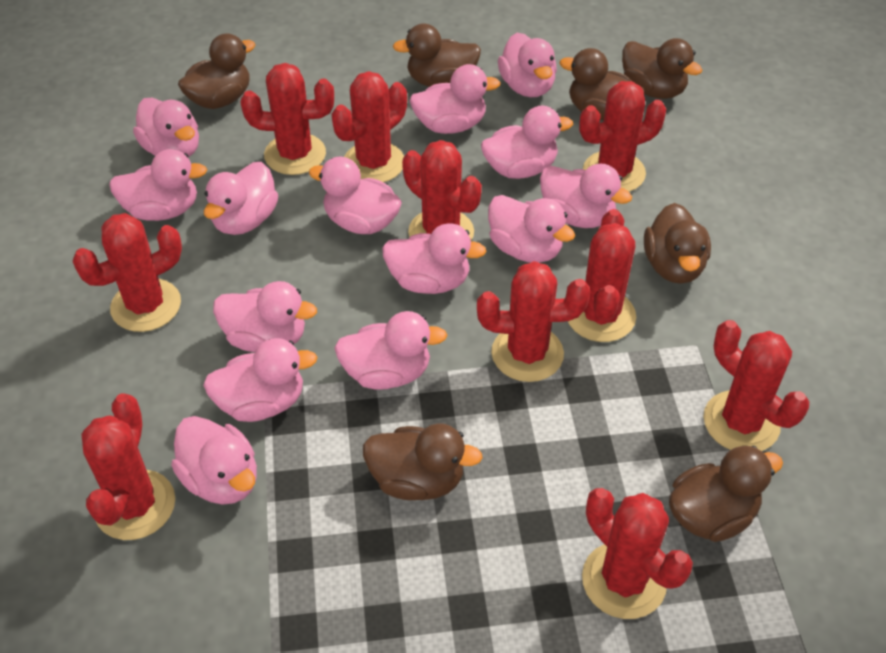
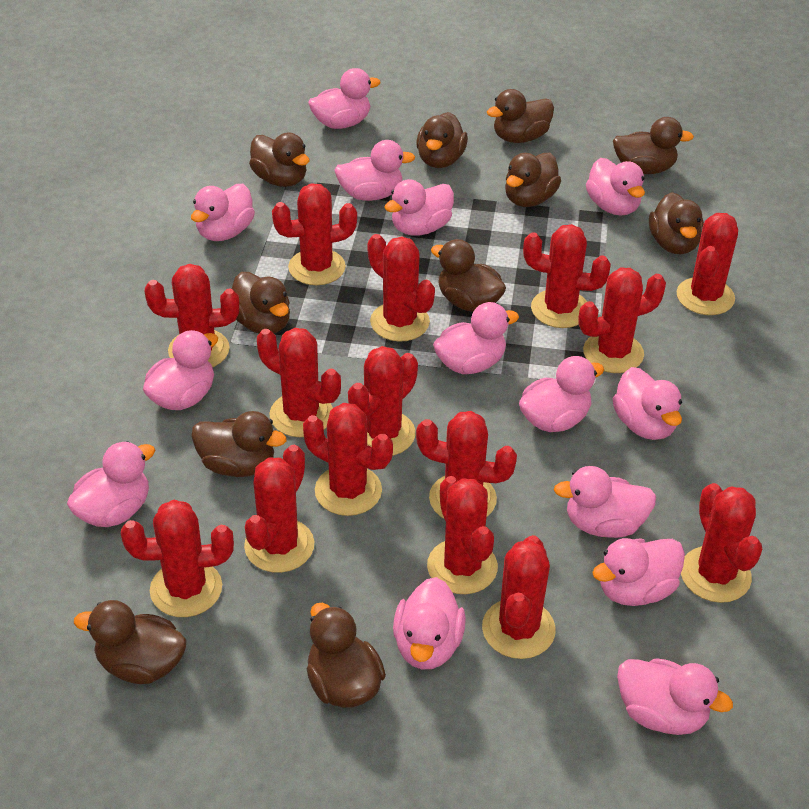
brown duck: [178,33,255,109] [363,423,482,500] [393,24,481,87] [560,48,645,121] [622,38,702,99] [644,203,711,284] [669,446,783,542] = 7 -> [74,600,187,684] [191,411,287,477] [232,272,290,334] [249,132,310,187] [307,603,386,708] [416,112,468,168] [431,239,506,312] [487,89,554,143] [505,153,561,207] [613,117,694,174] [649,192,704,255] = 11
red cactus: [73,213,182,332] [81,393,175,540] [241,63,334,175] [332,71,407,182] [402,140,482,241] [477,261,590,382] [568,209,636,342] [579,81,666,192] [582,488,693,619] [704,320,809,451] = 10 -> [121,500,234,617] [145,264,239,367] [244,445,314,573] [257,328,341,437] [272,183,357,285] [303,403,393,516] [348,346,418,456] [367,234,435,342] [416,411,517,518] [427,476,498,594] [482,535,556,659] [523,224,611,328] [578,268,666,373] [676,213,738,315] [681,483,762,603] = 15

